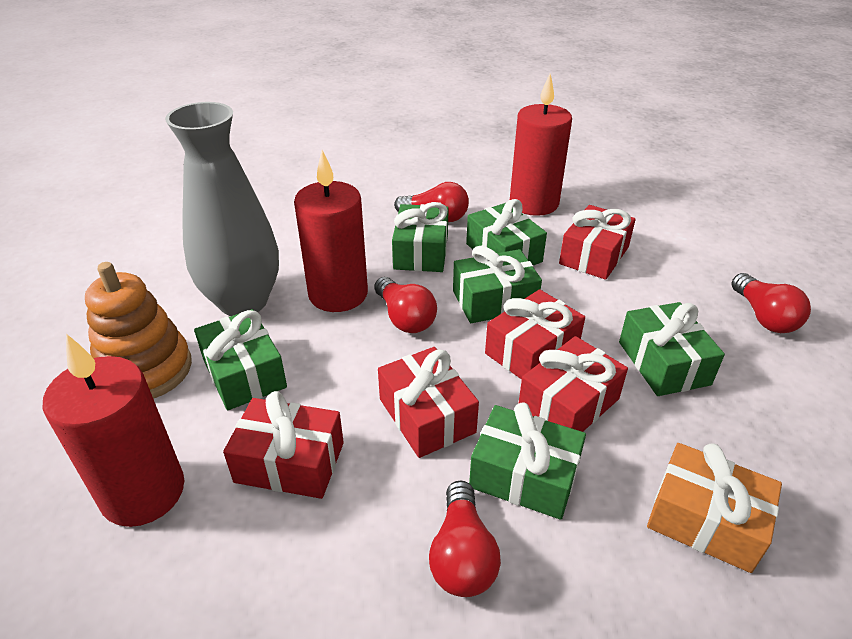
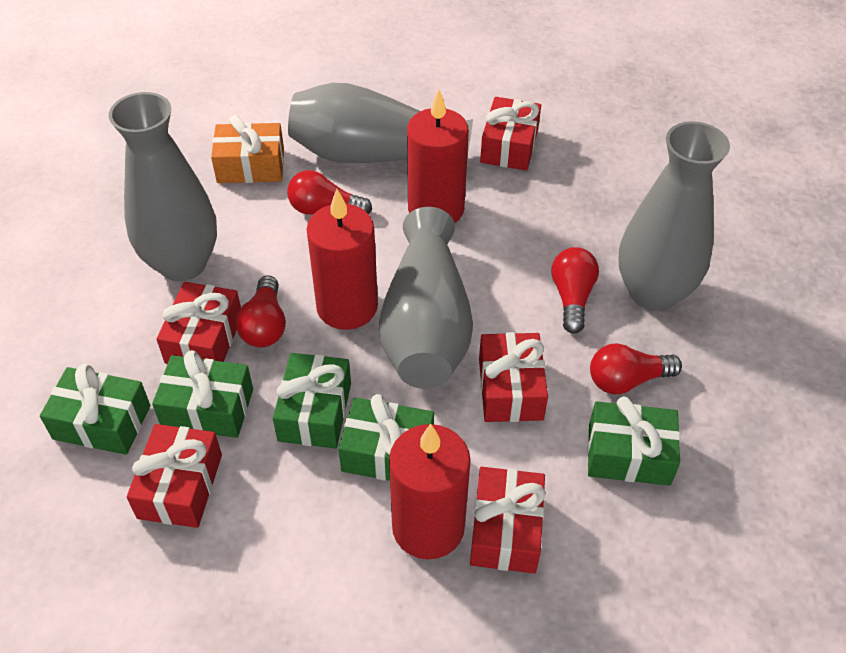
green gift: [194,309,287,410] [392,202,449,272] [453,245,542,323] [466,199,547,265] [469,402,586,520] [619,302,725,396] = 6 -> [40,364,150,455] [152,350,253,438] [273,353,351,449] [338,394,434,481] [588,397,680,486] = 5
grey vase: [165,102,279,316] = 1 -> [109,92,217,281] [288,83,473,163] [379,207,473,389] [618,121,730,311] = 4
orange stacking toy: [85,262,192,399] = 1 -> none = 0

